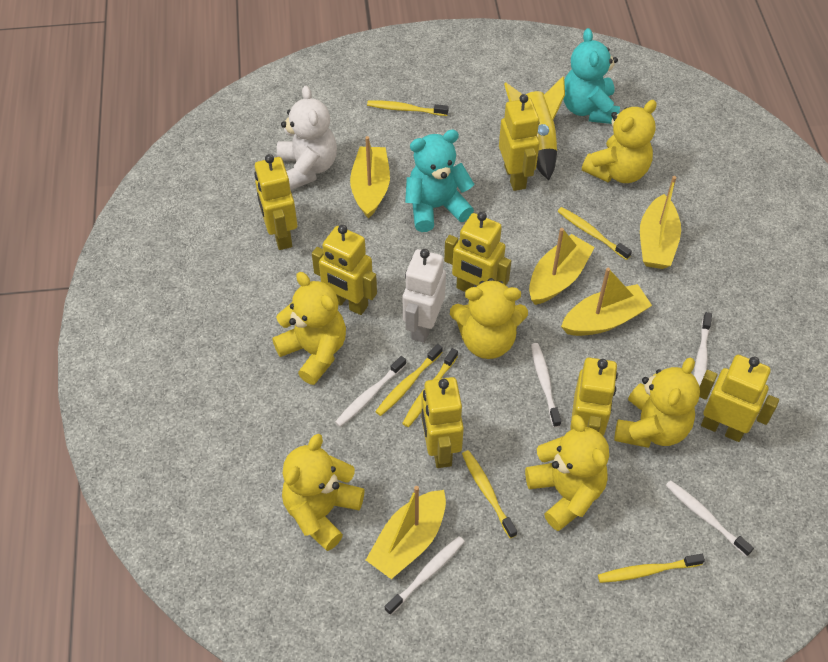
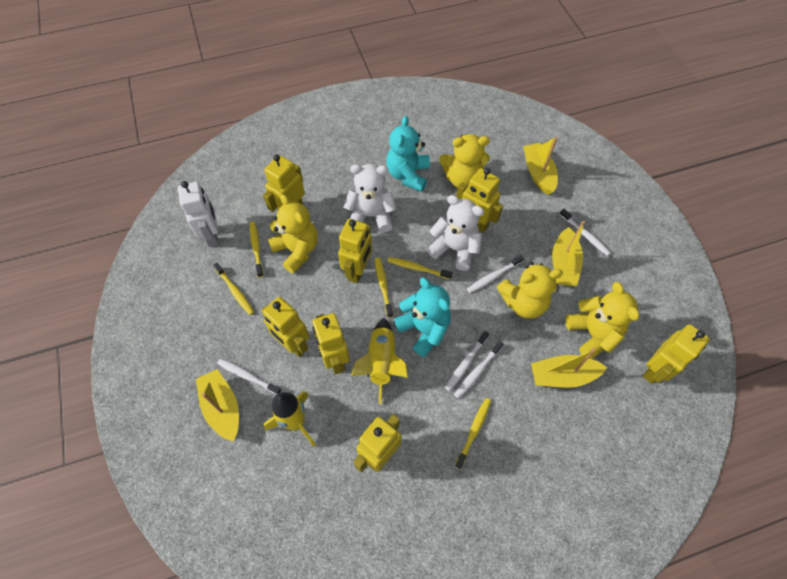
white teddy bear: [277,86,337,190] = 1 -> [343,164,397,233] [427,195,484,271] = 2
yellow boat: [350,136,390,219] [366,486,446,579] [529,228,595,305] [561,268,652,336] [640,176,681,269] = 5 -> [196,369,239,442] [523,137,558,195] [531,348,607,388] [552,221,585,286] = 4
yellow rocket: [504,76,565,180] = 1 -> [264,391,316,447] [351,318,408,404] = 2
yellow teddy bear: [272,272,346,385] [282,434,365,551] [450,278,528,359] [525,415,609,531] [582,100,657,183] [614,357,700,448] = 6 -> [268,194,318,274] [439,134,490,188] [497,262,563,318] [565,282,639,359] = 4
yellow toothbrush: [367,100,449,116] [375,344,443,416] [402,348,458,427] [462,450,517,539] [558,207,632,260] [598,554,705,583] = 6 -> [213,263,254,315] [250,222,263,277] [375,257,393,318] [387,257,453,279] [455,398,491,469] = 5

